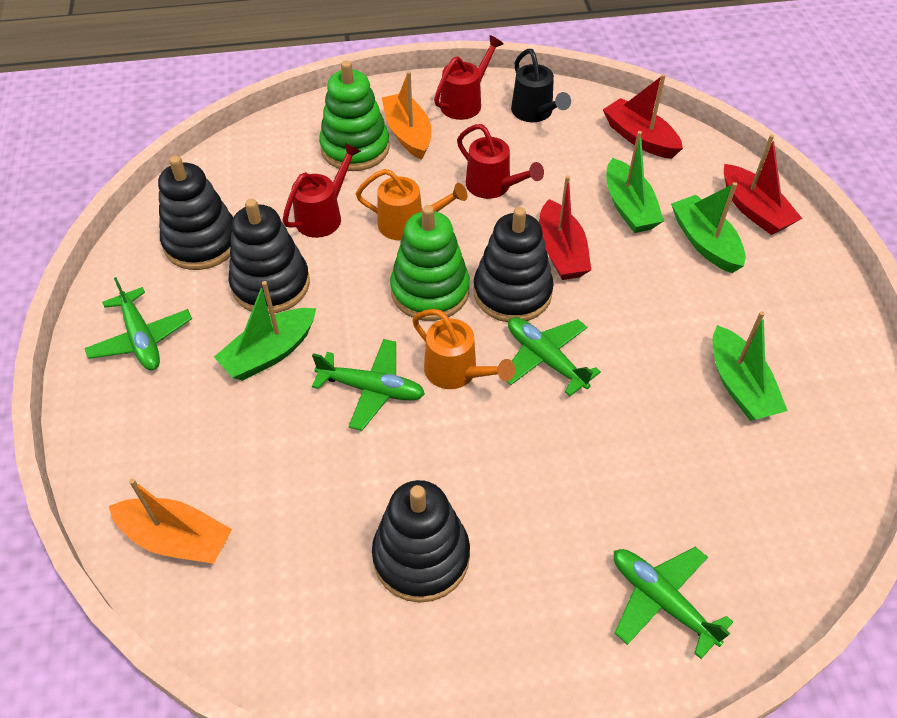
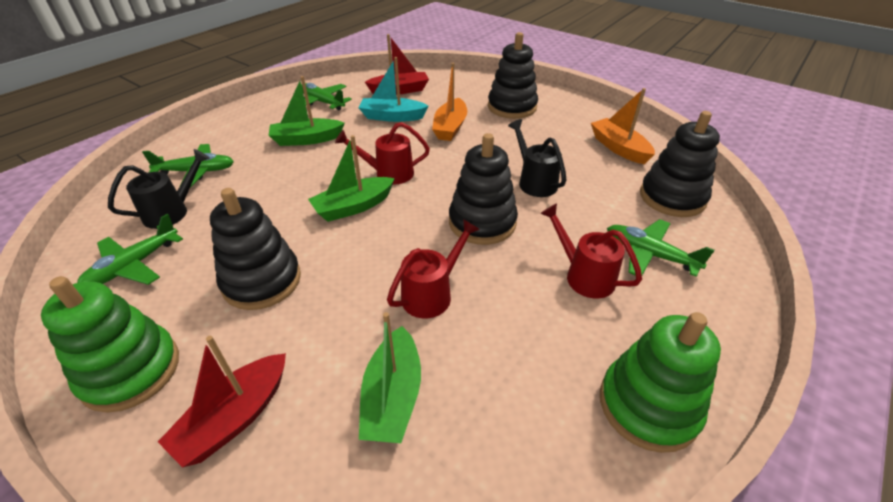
black watering can: [511,49,571,122] = 1 -> [108,149,210,229] [508,119,567,197] = 2
green boat: [214,281,316,381] [606,131,664,233] [671,182,746,273] [713,311,788,421] = 4 -> [268,76,345,146] [308,135,395,222] [359,312,421,443] = 3
orange watering can: [356,169,467,241] [412,309,515,389] = 2 -> none = 0
red boat: [539,175,591,280] [603,74,683,159] [724,134,802,235] = 3 -> [158,336,286,468] [365,34,429,95] = 2
turquoise boat: none = 0 -> [358,57,429,122] = 1

